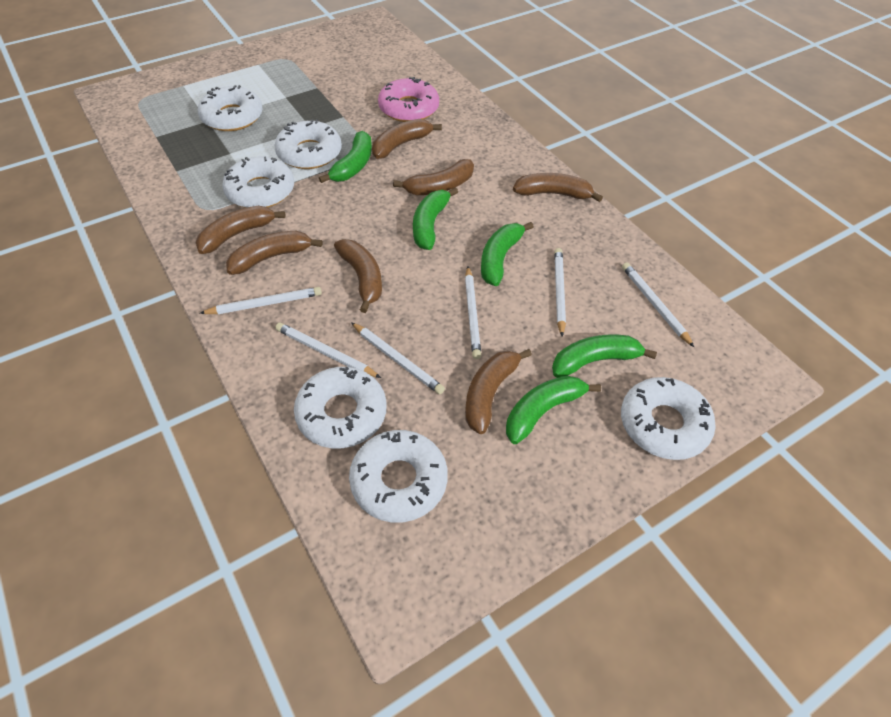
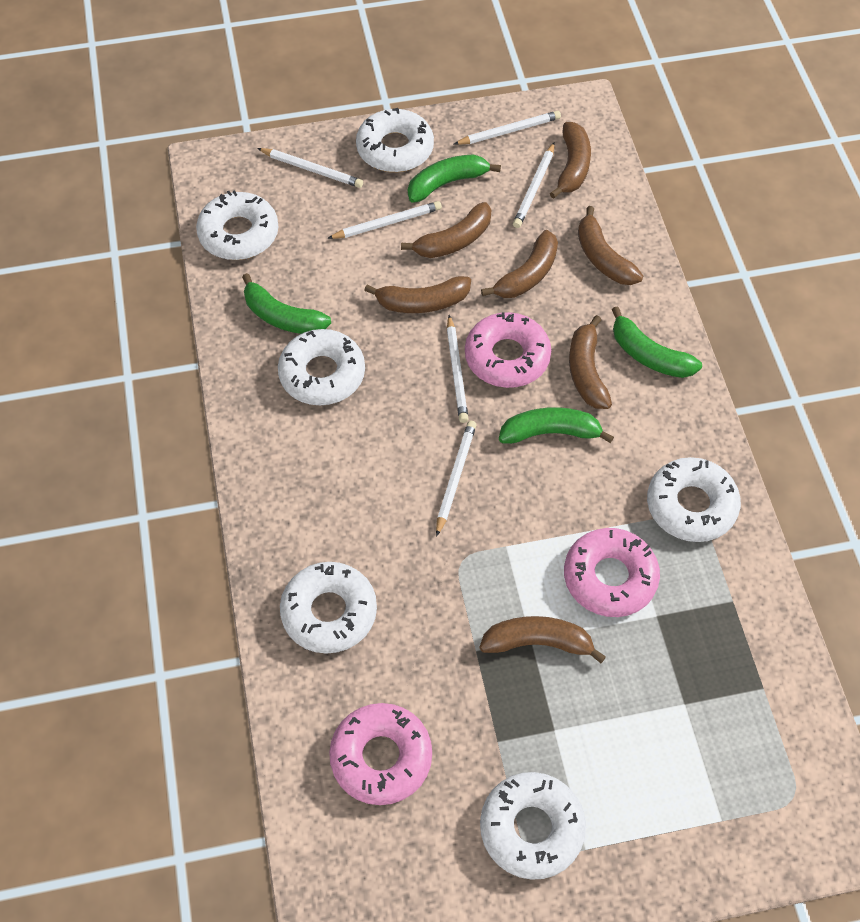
green banana: [319,131,372,183] [413,187,458,250] [481,222,534,286] [506,376,601,444] [552,335,657,378] = 5 -> [242,273,331,334] [408,154,501,203] [499,407,614,444] [612,306,702,378] = 4
pink donut: [378,77,439,122] = 1 -> [329,703,432,805] [465,312,551,388] [564,528,660,617] = 3

